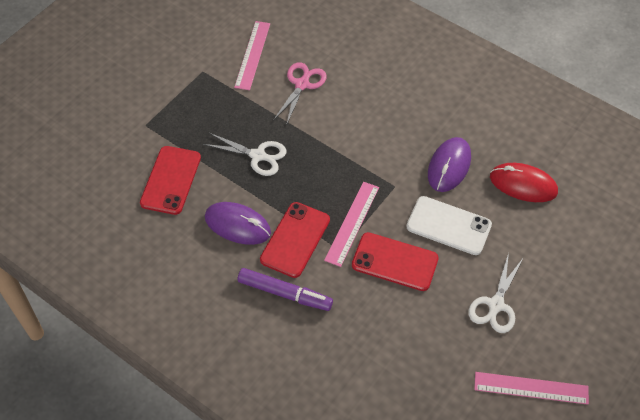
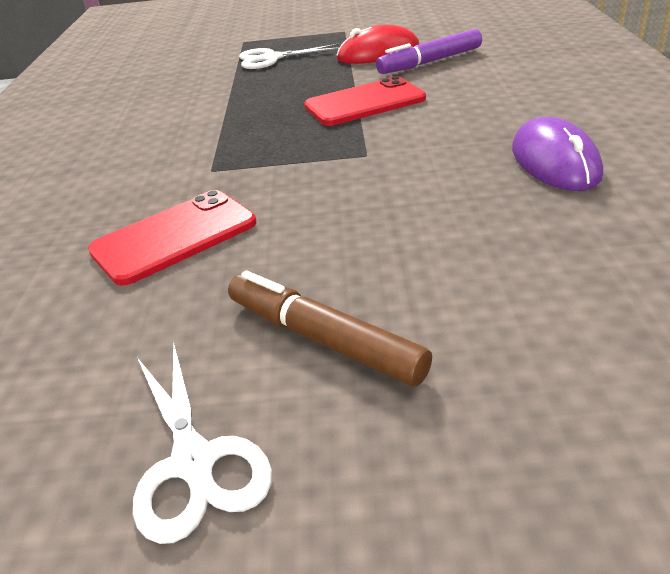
brown marker: none = 0 -> [228,271,432,386] = 1
pink ruler: [234,21,270,90] [324,182,379,267] [474,372,589,405] = 3 -> none = 0
pink scissors: [273,62,327,126] = 1 -> none = 0
purple mouse: [205,202,271,245] [428,137,471,192] = 2 -> [512,117,603,191] = 1
red phone: [140,146,201,215] [260,202,330,278] [352,232,439,291] = 3 -> [88,190,256,286] [304,76,426,126] = 2
white phone: [406,196,492,255] = 1 -> none = 0

